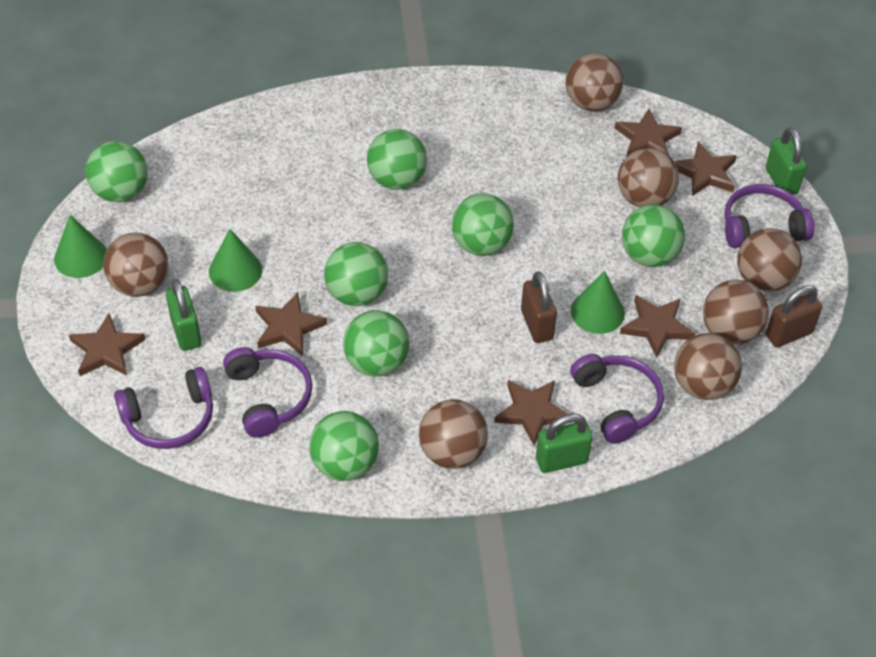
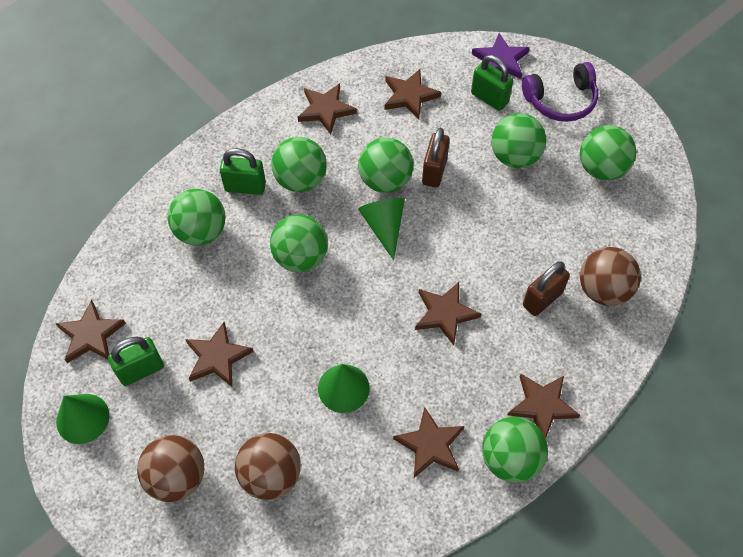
brown ball: [103,233,169,297] [419,399,488,469] [565,53,623,111] [618,148,679,208] [674,333,742,400] [703,280,769,345] [737,228,802,292] = 7 -> [137,435,204,502] [235,433,301,500] [580,247,641,306] = 3
brown star: [69,314,145,376] [255,292,327,356] [494,380,567,446] [614,109,682,157] [620,295,695,358] [674,142,737,196] = 6 -> [55,300,126,363] [185,322,254,387] [298,83,357,135] [384,69,441,119] [393,407,464,478] [415,282,481,345] [508,374,580,438] = 7
purple headphones: [114,367,213,449] [223,347,313,438] [570,354,664,444] [724,184,815,248] = 4 -> [522,62,598,122] = 1
purple star: none = 0 -> [472,33,530,79] = 1

